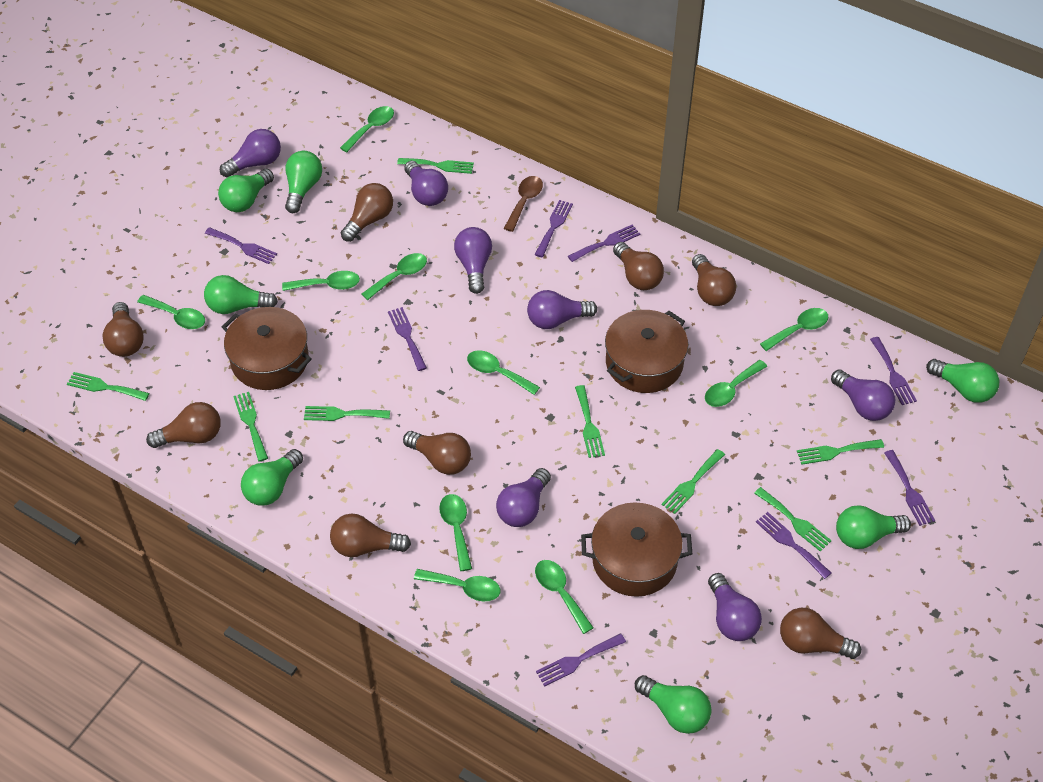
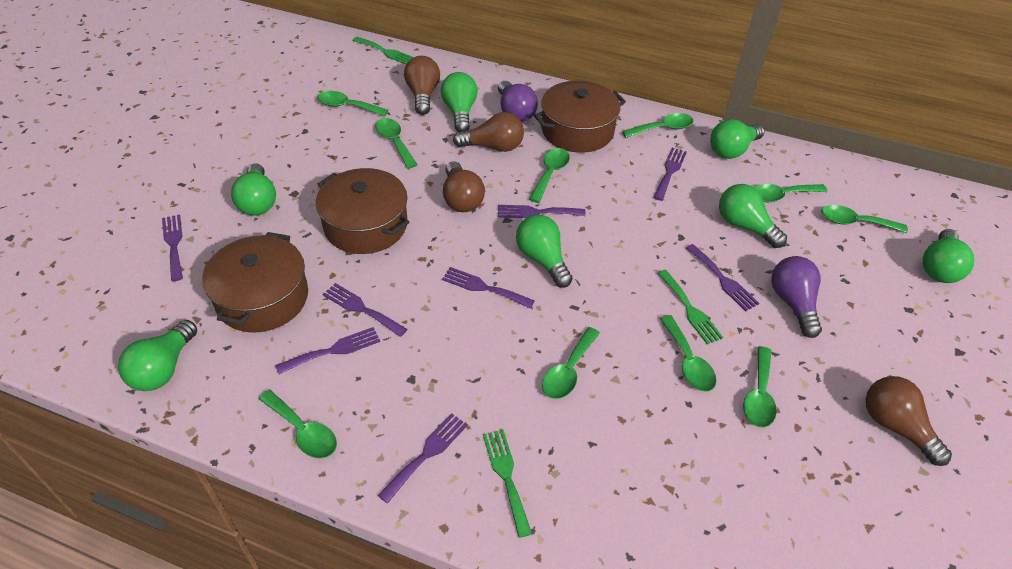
brown light bulb: [102,302,144,357] [146,402,221,448] [330,514,411,557] [341,183,393,242] [403,431,471,475] [613,242,664,290] [692,254,736,306] [780,608,861,659] = 8 -> [404,56,440,115] [443,161,485,212] [453,112,524,152] [866,376,952,466] = 4
brown spoon: [504,176,543,232] = 1 -> none = 0
green fork: [67,372,149,401] [233,392,268,462] [304,406,390,421] [397,158,474,174] [575,385,605,458] [662,449,725,514] [754,487,832,552] [797,439,884,465] = 8 -> [353,37,414,64] [483,429,532,538] [657,270,723,345] = 3
purple light bulb: [220,129,281,177] [404,161,448,206] [454,227,492,294] [496,468,551,527] [527,290,597,329] [708,573,762,641] [831,370,895,421] = 7 -> [498,81,538,122] [771,256,822,338] = 2

